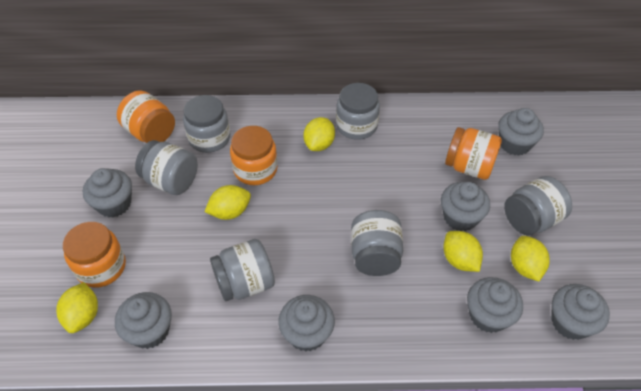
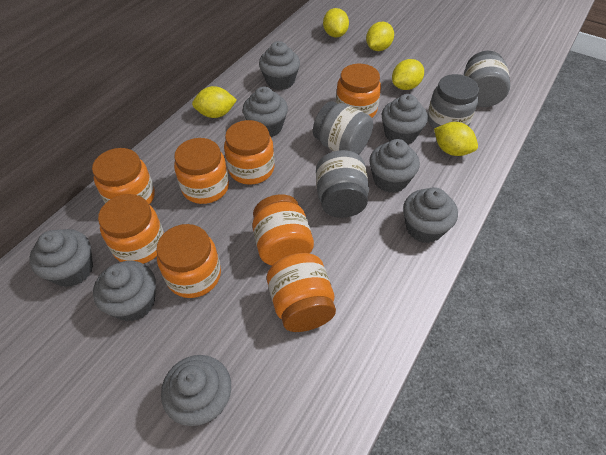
grey cupcake: [83,168,132,217] [115,292,172,349] [278,295,335,352] [441,182,490,231] [467,277,523,333] [498,108,544,156] [551,284,610,340] = 7 -> [29,229,93,287] [93,261,156,322] [161,355,231,426] [243,86,288,137] [259,41,300,90] [369,139,420,193] [382,94,428,144] [403,187,458,243] = 8
grey jar: [135,140,198,195] [183,95,230,153] [210,239,275,301] [336,83,380,140] [351,210,403,276] [504,176,572,235] = 6 -> [313,101,373,155] [316,150,369,218] [427,74,479,128] [464,51,511,107] = 4
orange jar: [63,222,126,288] [117,90,175,143] [230,126,278,185] [445,127,502,180] = 4 -> [92,148,155,205] [98,194,164,264] [156,224,221,298] [174,138,229,204] [224,120,275,185] [252,194,314,266] [267,253,336,332] [336,64,381,118] = 8

